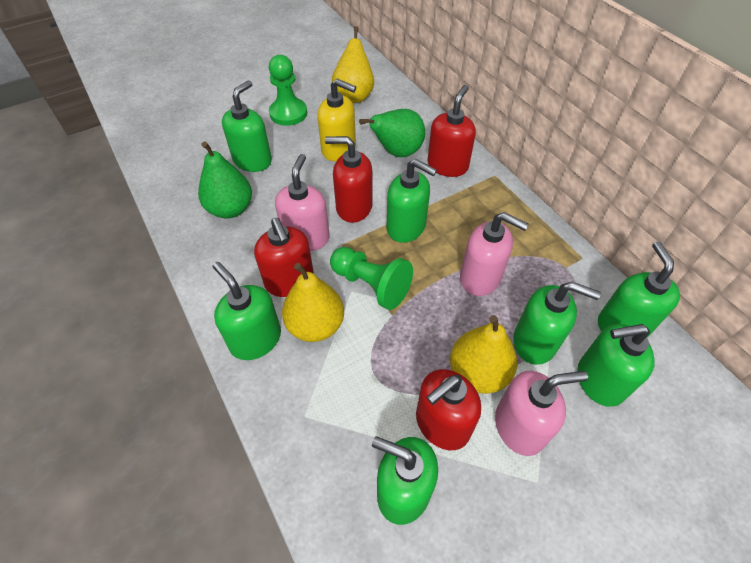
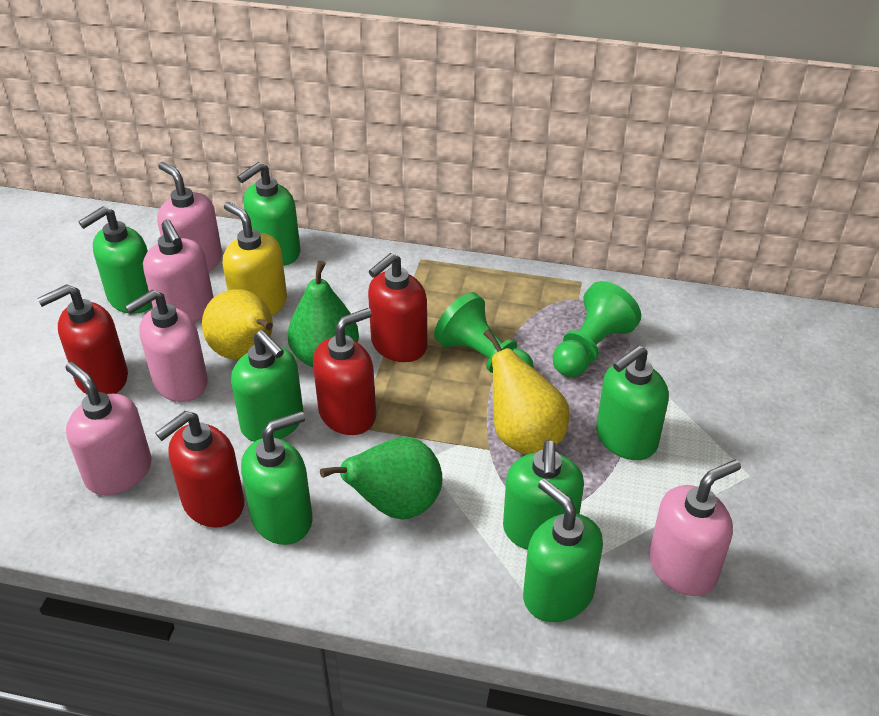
pink soap dispenser: [275,154,330,251] [460,212,529,296] [495,371,588,456] = 3 -> [65,362,152,495] [125,290,208,402] [143,219,214,322] [157,162,222,272] [649,459,741,596] = 5
yellow pear: [282,263,344,342] [332,26,374,103] [450,315,517,394] = 3 -> [202,289,273,360] [484,329,569,455] = 2

